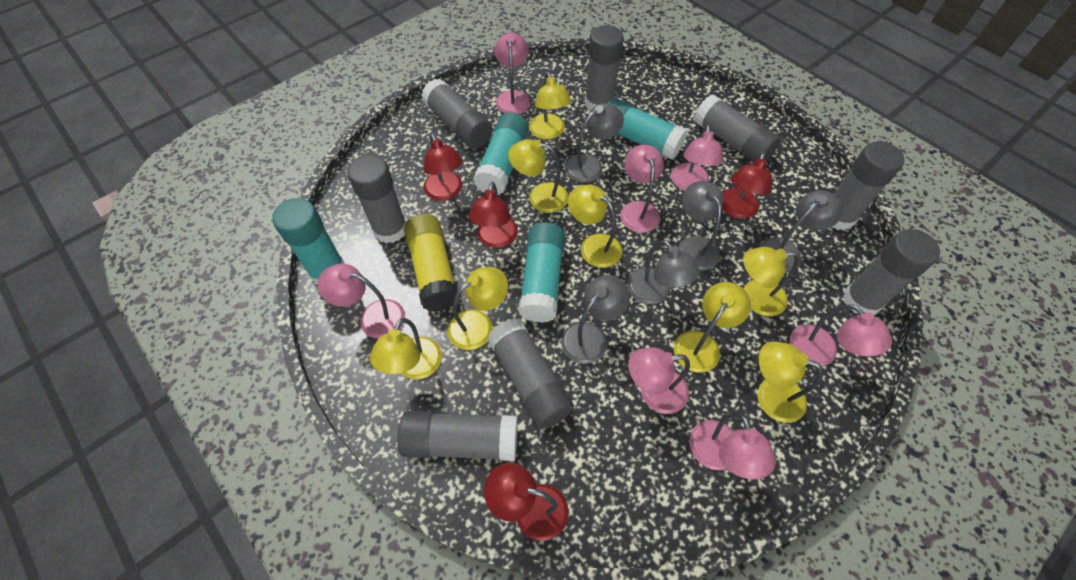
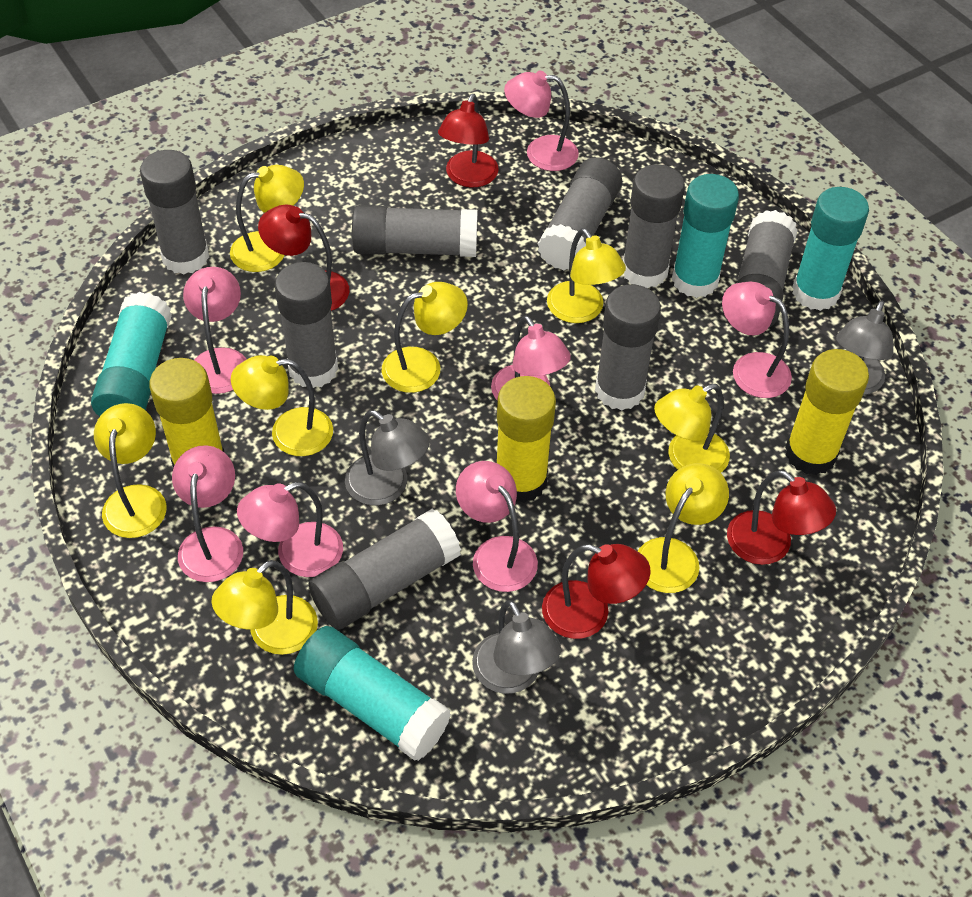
grey lamp: [561,275,630,364] [565,103,624,183] [627,240,700,304] [679,181,723,271] [759,190,843,272] = 5 -> [345,410,430,505] [472,600,561,694] [836,300,893,395] = 3
yellow glue stick: [404,214,457,312] = 1 -> [149,358,225,468] [497,376,556,503] [785,349,869,475] = 3

